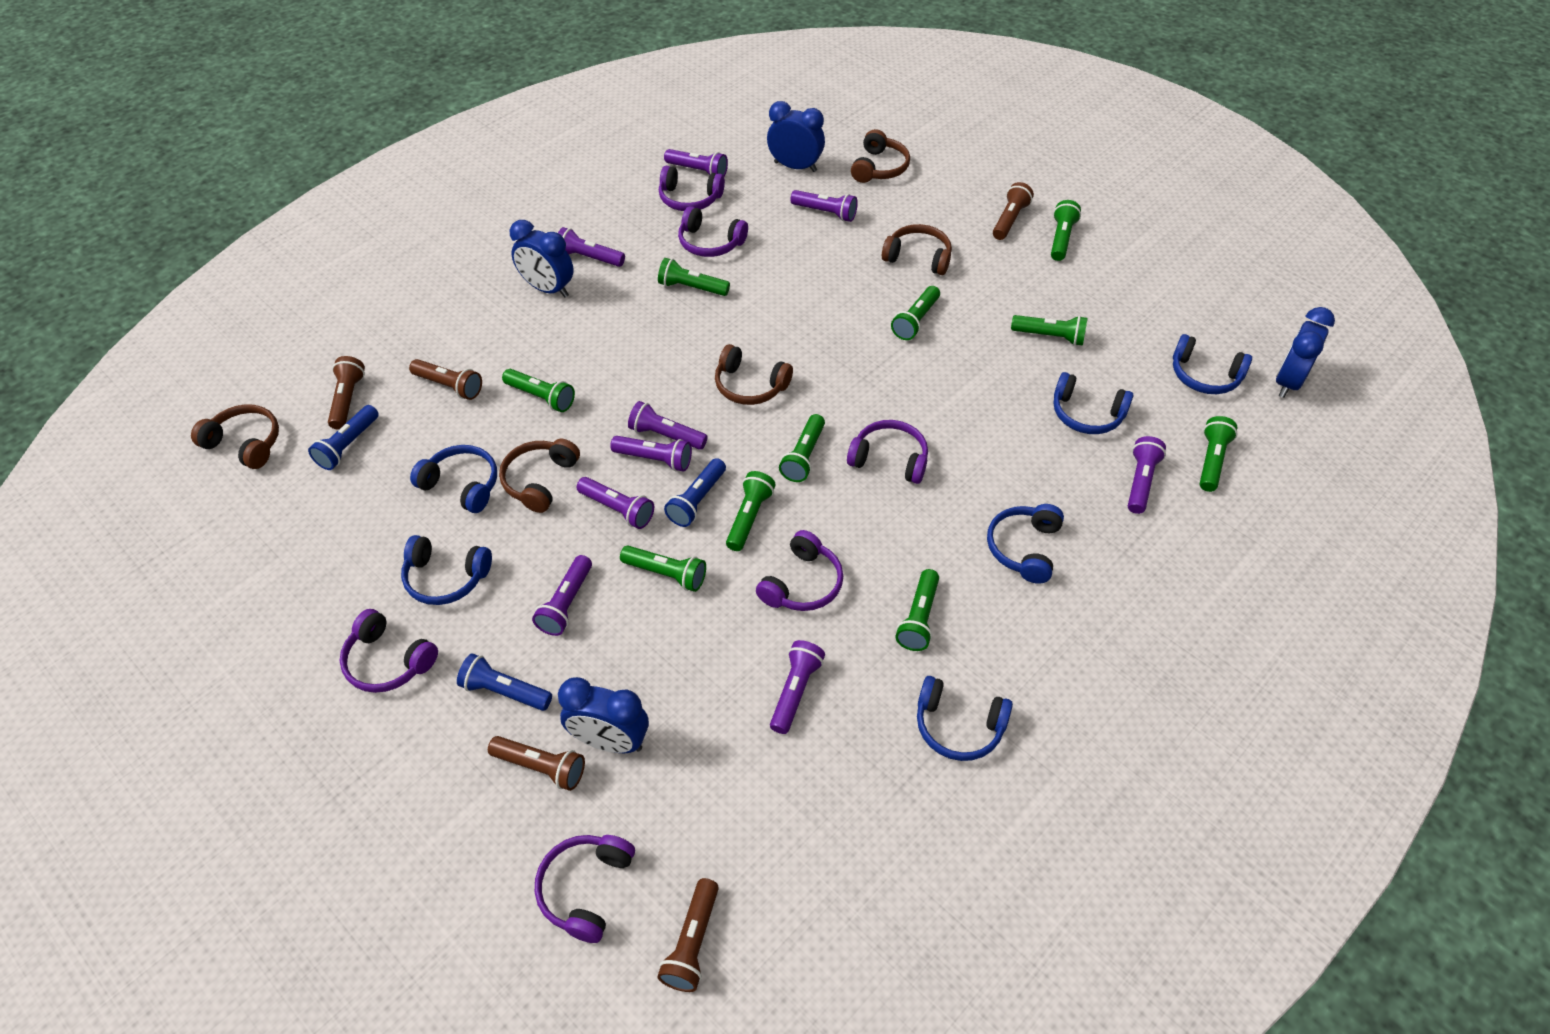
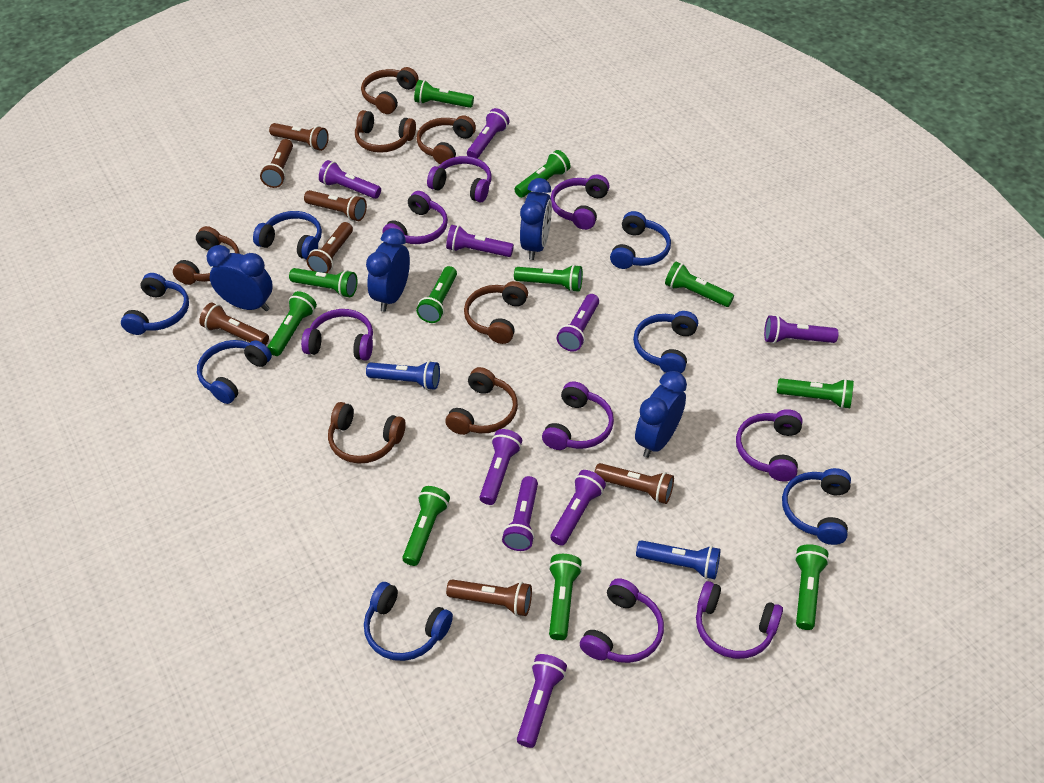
blue flashlight: [308,405,379,470] [457,653,552,711] [664,458,726,527] = 3 -> [366,361,440,390] [636,540,720,579] = 2
blue headphones: [401,535,492,605] [410,445,497,513] [917,676,1013,761] [987,504,1064,584] [1053,372,1133,434] [1173,334,1252,394] = 6 -> [121,273,189,335] [197,340,272,404] [253,211,322,260] [364,582,453,661] [610,211,671,269] [633,311,698,373] [782,468,851,545] = 7
brown flashlight: [328,356,365,430] [409,359,482,400] [488,736,585,791] [657,878,719,992] [993,182,1034,240] = 5 -> [199,303,269,346] [260,139,293,188] [269,123,329,151] [304,190,367,221] [307,222,353,273] [446,579,532,616] [594,463,674,504] = 7
brown headphones: [191,404,279,469] [499,439,580,513] [715,344,793,405] [851,129,910,183] [882,224,952,275] = 5 -> [173,226,240,285] [328,402,406,464] [355,110,416,153] [361,67,419,114] [417,115,476,164] [445,367,518,435] [464,281,528,344] = 7
green flashlight: [502,369,575,412] [620,546,706,592] [658,258,730,296] [726,471,776,551] [779,414,825,482] [891,286,940,340] [895,569,939,651] [1011,315,1087,346] [1051,200,1081,261] [1200,416,1238,492] = 10 -> [268,291,317,356] [289,268,357,297] [402,486,450,566] [414,80,474,108] [416,266,457,323] [514,150,571,198] [514,265,583,292] [549,554,582,640] [665,262,734,307] [777,378,854,409] [795,544,829,630] = 11
purple headphones: [340,609,438,693] [535,835,635,943] [659,166,725,211] [678,206,748,257] [756,530,843,611] [847,420,928,484] = 6 -> [301,309,373,361] [383,191,448,244] [427,156,492,202] [542,382,614,450] [551,174,610,230] [580,578,664,663] [696,581,783,659] [736,409,803,482] = 8

